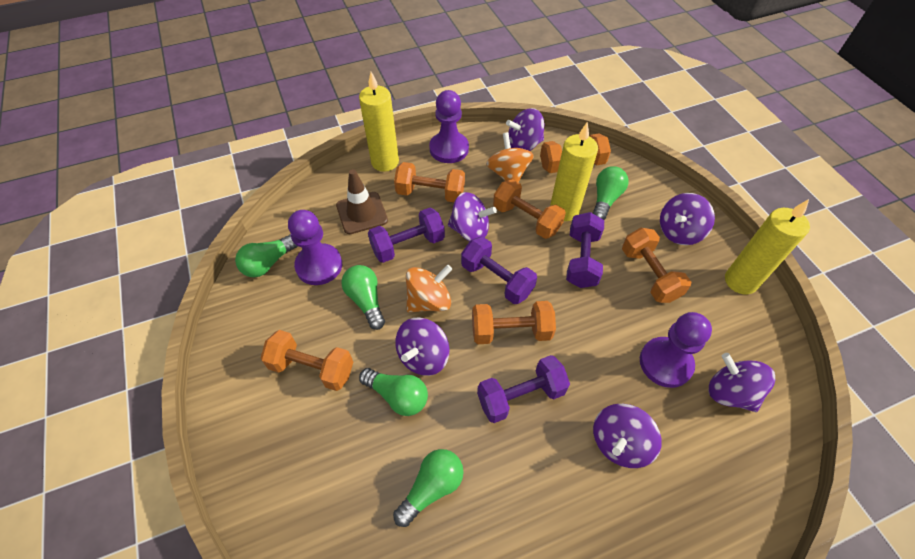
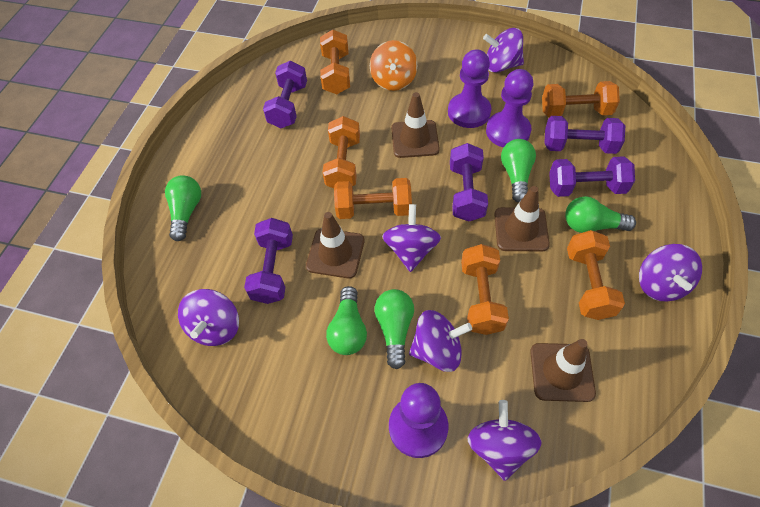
brown traffic cone: [336,169,388,234] = 1 -> [306,212,364,278] [391,92,440,158] [495,186,550,251] [530,339,596,402] = 4
orange spinning top: [406,264,452,312] [486,132,534,182] = 2 -> [370,40,417,91] = 1
purple dumbbell: [368,208,445,263] [461,237,537,304] [477,355,570,423] [566,212,604,288] = 4 -> [244,218,293,304] [263,61,307,128] [450,143,488,221] [544,116,625,154] [549,156,635,197] = 5
yellow candle: [359,72,399,172] [550,122,598,221] [725,199,810,294] = 3 -> none = 0

